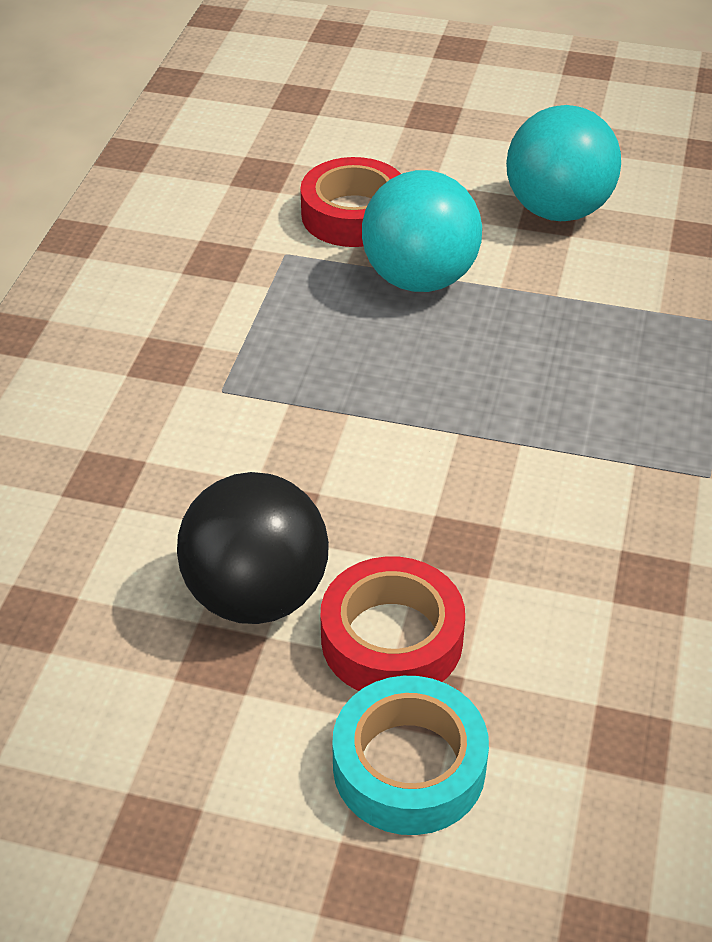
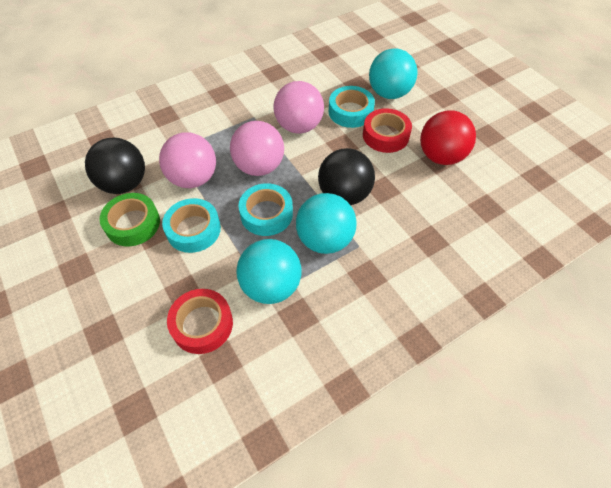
black ball: [177,472,329,624] = 1 -> [85,138,145,194] [318,148,375,205] = 2
green tape: none = 0 -> [99,193,160,247] = 1
pink ball: none = 0 -> [159,132,216,188] [230,121,284,176] [274,81,324,134] = 3
red ball: none = 0 -> [420,110,476,165] = 1
turquoise ball: [362,170,482,292] [506,105,621,221] = 2 -> [236,239,302,304] [296,193,357,254] [369,48,417,99] = 3
turquoise tape: [332,676,489,835] = 1 -> [162,198,221,253] [238,183,293,236] [329,86,375,128] = 3

